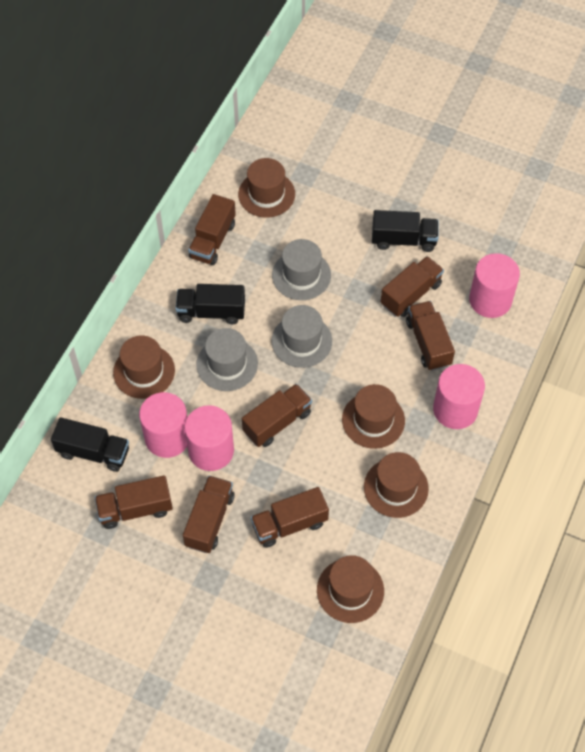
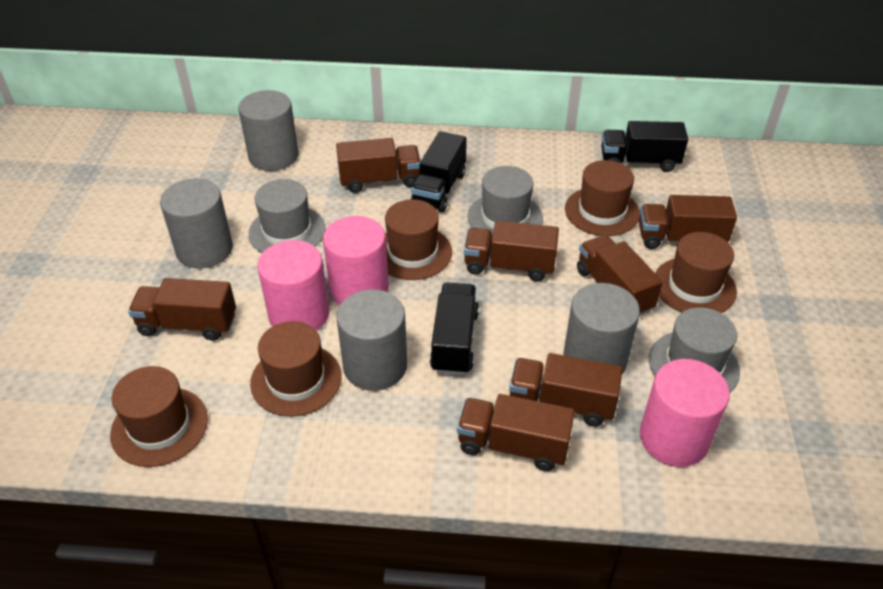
grey cylinder: none = 0 -> [160,179,233,269] [238,90,299,171] [336,289,407,391] [563,283,640,374] = 4
pink cylinder: [139,392,187,458] [184,405,234,471] [433,364,485,429] [469,253,520,318] = 4 -> [257,240,329,331] [323,216,389,305] [640,359,730,467] = 3

